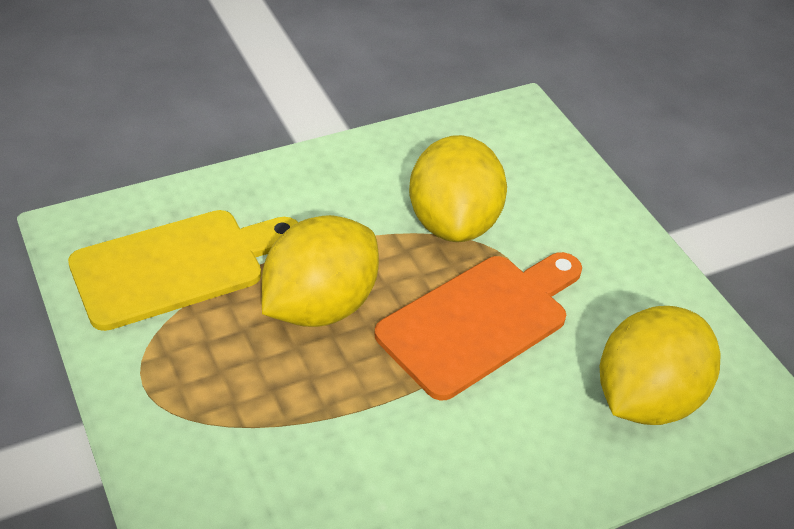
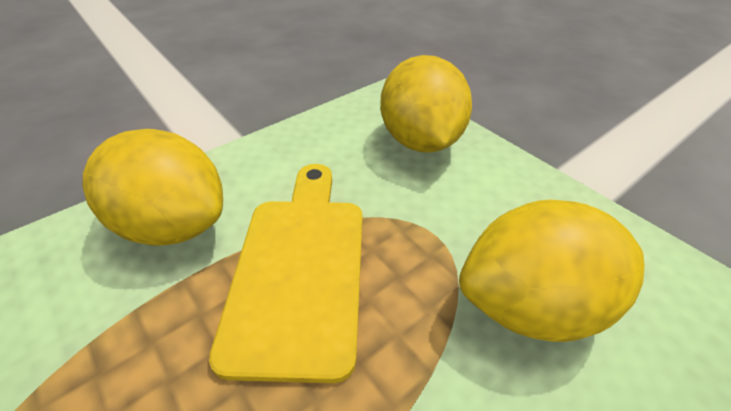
orange cutting board: [374,252,582,401] = 1 -> none = 0

